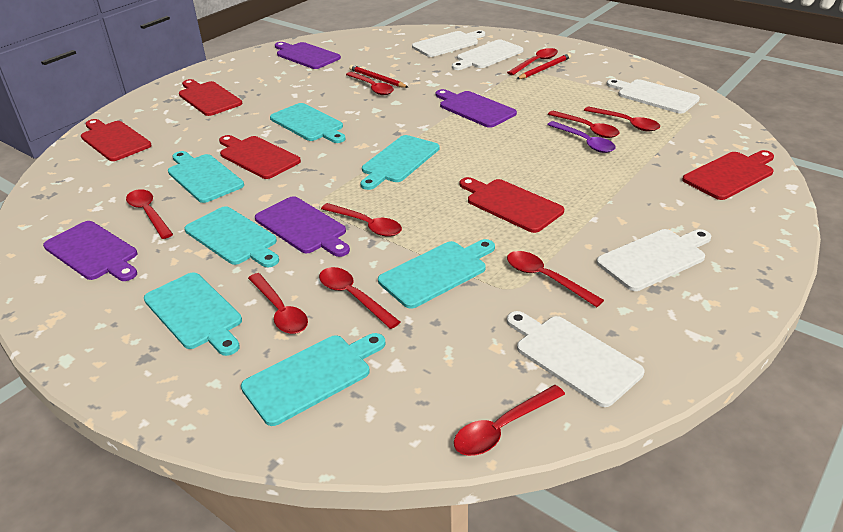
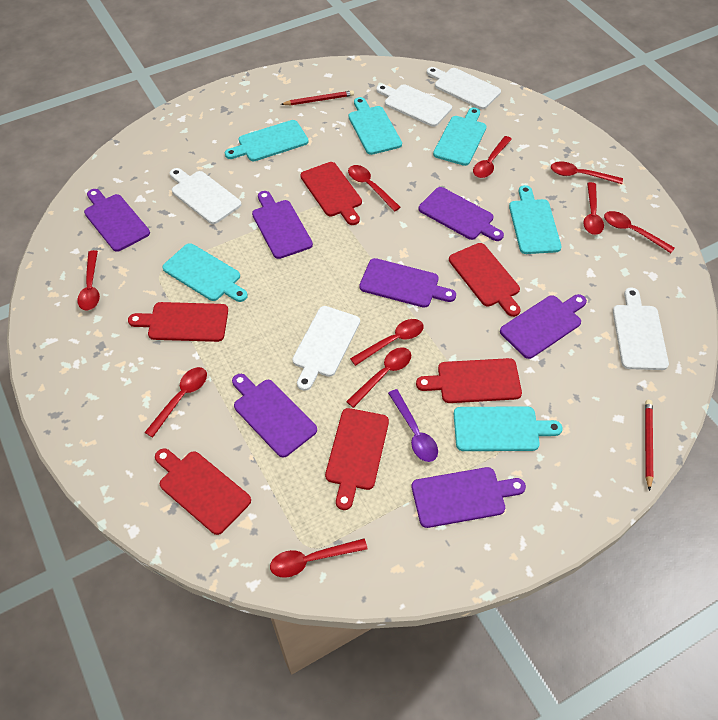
purple cutting board: [43,221,137,281] [255,196,350,257] [275,42,341,69] [436,89,517,128] = 4 -> [84,189,150,252] [232,374,317,457] [252,191,313,259] [359,258,456,308] [412,467,526,528] [419,187,504,241] [500,294,587,359] = 7
red cutting board: [81,119,152,161] [179,79,242,116] [219,135,301,179] [460,177,564,233] [682,150,774,200] = 5 -> [128,302,228,342] [155,448,251,535] [300,162,362,225] [325,408,389,510] [416,358,522,403] [449,243,521,317] = 6
turquoise cutting board: [144,272,242,356] [168,151,244,203] [185,206,279,267] [241,333,385,426] [270,103,345,143] [360,135,439,190] [378,239,495,309] = 7 -> [163,243,248,302] [225,120,309,161] [349,97,402,155] [433,107,487,166] [454,406,563,451] [509,185,561,254] = 6

